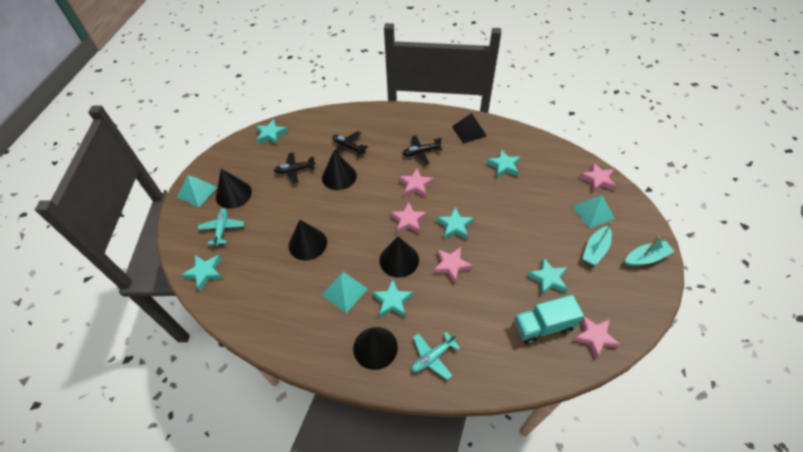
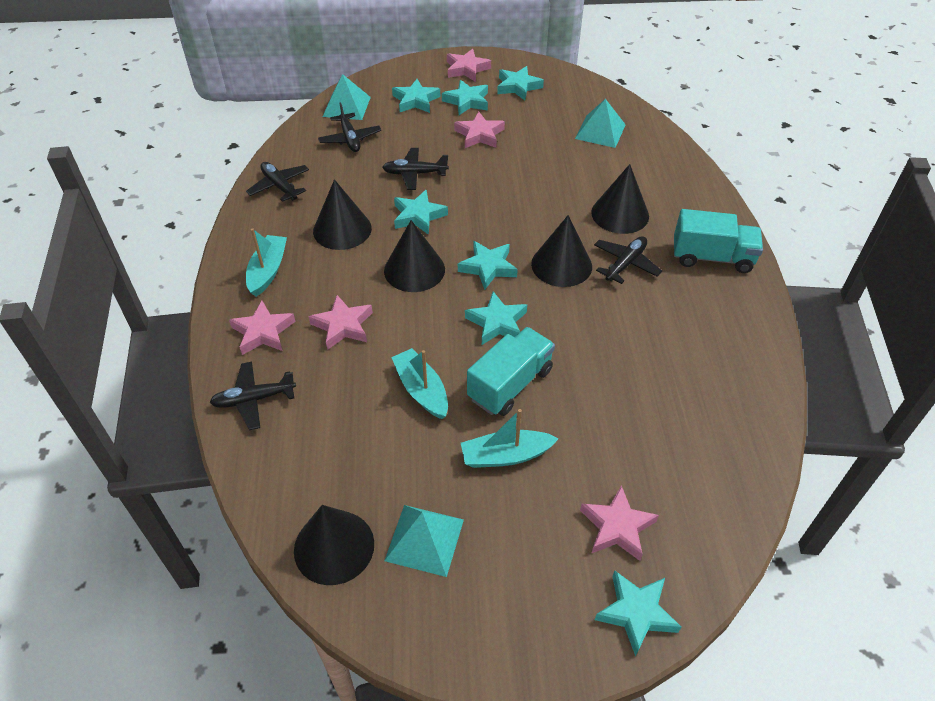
black plane: [274,152,316,184] [332,131,368,156] [402,136,442,165] = 3 -> [210,361,296,430] [246,162,309,202] [318,102,381,152] [382,148,449,190] [594,236,662,284] = 5
black pyramid: [452,113,487,144] = 1 -> none = 0
turquoise boat: [582,222,612,265] [625,236,675,266] = 2 -> [246,228,287,297] [391,348,448,419] [461,409,559,468] = 3
turquoise plane: [198,208,244,246] [412,331,460,380] = 2 -> none = 0
turquoise star: [182,255,223,291] [256,119,288,145] [372,279,413,317] [437,207,474,239] [486,149,521,178] [527,258,568,296] = 6 -> [392,79,440,113] [394,190,448,235] [442,80,488,115] [458,241,518,290] [465,291,527,345] [497,66,544,100] [595,570,681,657] = 7
turquoise truck: [514,295,584,344] = 1 -> [467,327,555,416] [674,209,763,273] = 2

